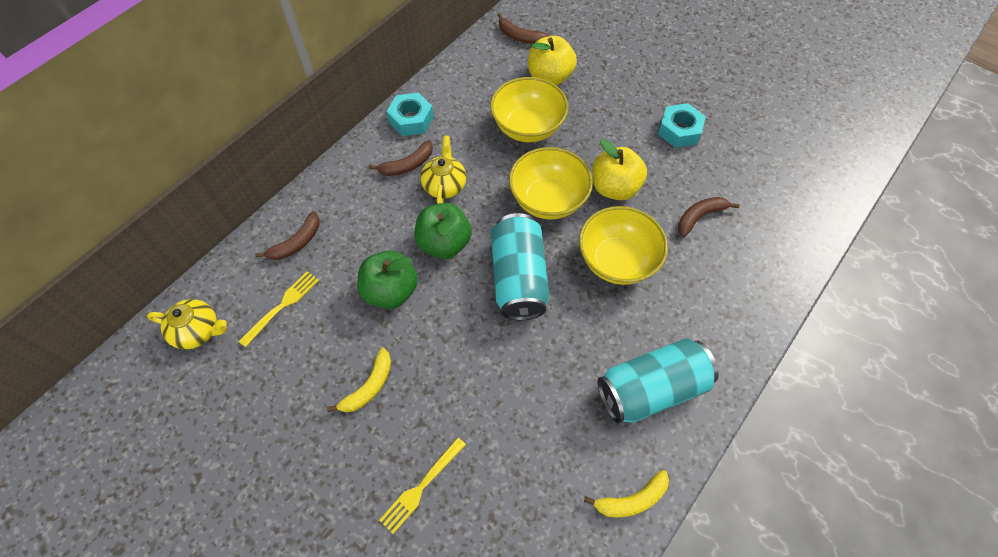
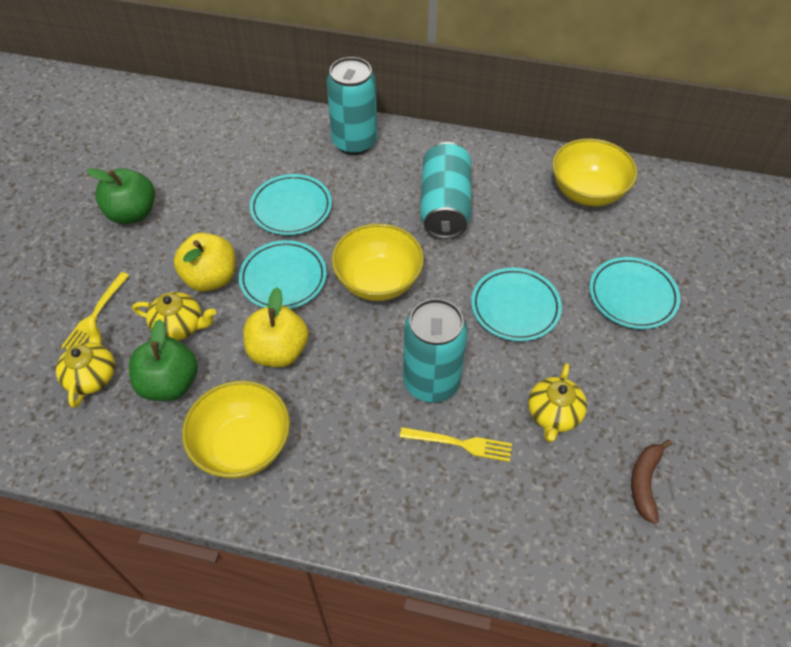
brown banana: [255,211,320,260] [369,140,433,176] [498,13,549,44] [678,197,740,237] = 4 -> [631,440,672,524] = 1
turquoise can: [491,213,549,321] [597,338,719,424] = 2 -> [327,57,377,155] [403,298,468,403] [420,142,471,239] = 3
turquoise nut: [386,92,434,136] [658,103,706,148] = 2 -> none = 0
turquoise plate: none = 0 -> [239,240,327,309] [250,174,332,235] [471,268,562,341] [589,257,680,329] = 4
yellow banana: [327,348,391,412] [584,470,669,518] = 2 -> none = 0
yellow teapot: [147,299,227,349] [421,136,466,204] = 2 -> [56,317,115,408] [132,292,216,341] [528,363,587,442] = 3

